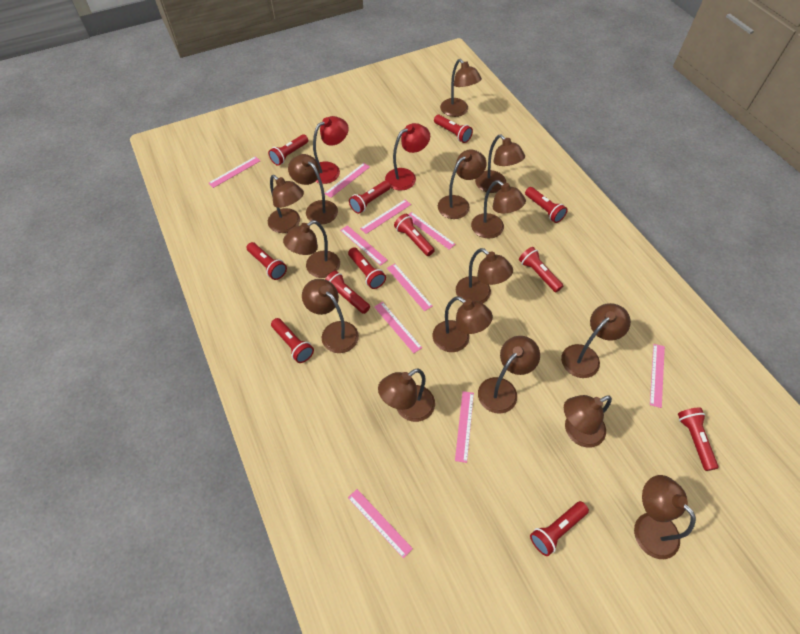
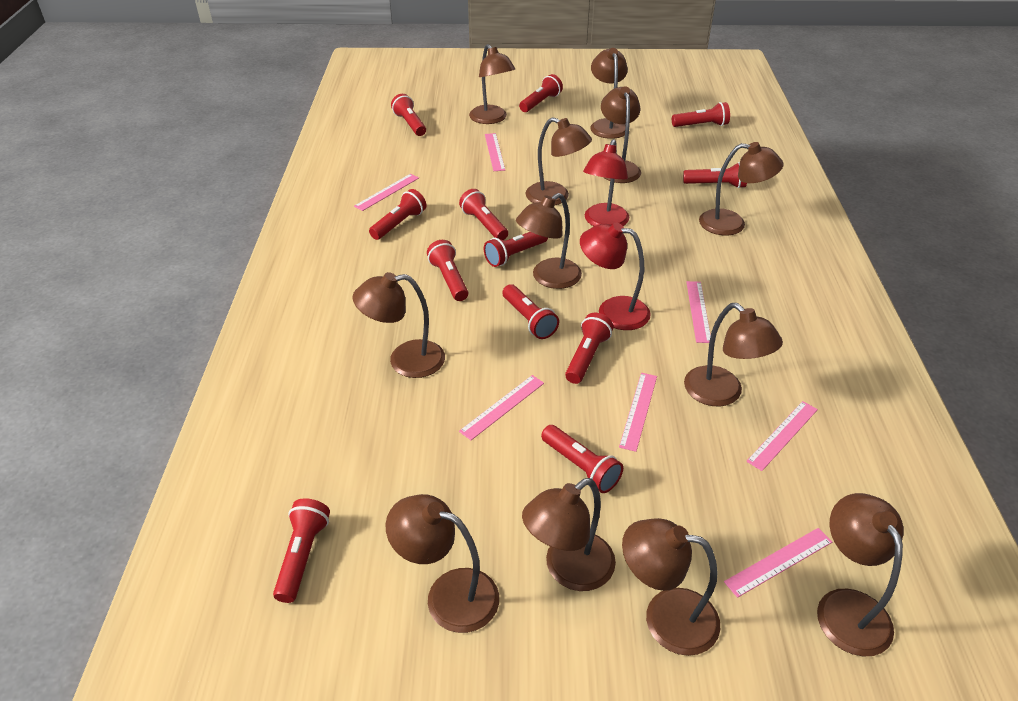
brown lamp: [268,175,304,233] [283,220,340,278] [288,154,338,224] [302,279,359,353] [378,368,435,422] [432,296,493,352] [438,150,487,219] [440,59,482,117] [456,248,513,303] [471,180,526,238] [475,135,525,193] [478,336,540,414] [561,303,631,378] [564,395,612,448] [634,475,696,559] = 15 -> [353,272,445,378] [385,494,499,633] [469,44,515,124] [516,193,582,289] [522,478,616,591] [525,117,592,206] [590,48,628,139] [601,86,641,183] [622,518,720,656] [684,303,783,406] [699,142,784,236] [817,493,904,656] = 12
pink ruler: [209,156,260,188] [324,163,370,198] [340,225,388,266] [348,489,413,558] [360,200,411,234] [374,302,422,353] [387,264,432,311] [408,212,456,250] [455,391,474,463] [650,344,665,408] = 10 -> [354,174,419,211] [459,375,544,440] [485,133,505,171] [619,373,657,452] [686,281,711,343] [724,528,832,598] [746,401,818,471] = 7

